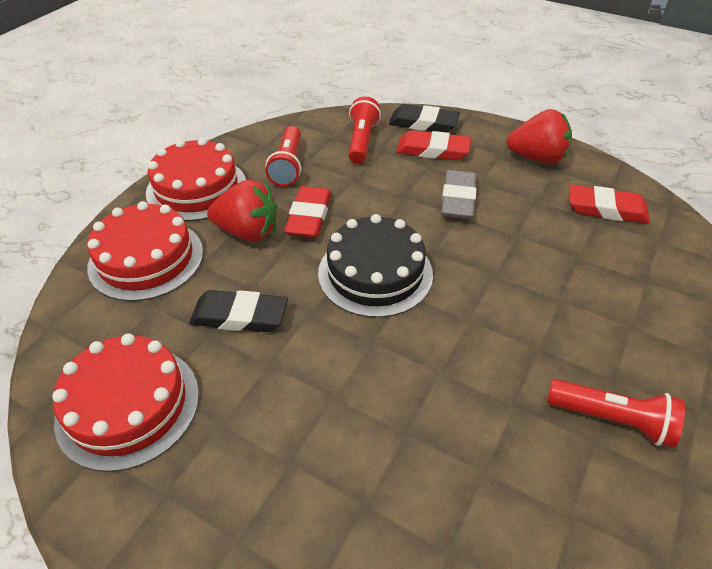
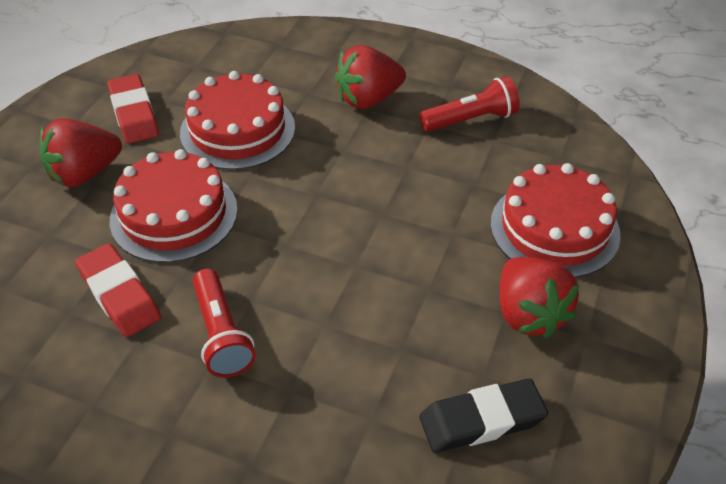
black cake: [318,214,433,318] = 1 -> none = 0
black eraser: [189,290,288,332] [388,104,460,133] = 2 -> [420,378,548,453] = 1
grey eraser: [441,170,476,219] = 1 -> none = 0
red eraser: [284,186,332,238] [396,130,471,160] [569,185,650,224] = 3 -> [75,243,161,337] [107,74,159,144] = 2
red flashlight: [266,126,301,187] [348,96,381,164] [547,379,685,448] = 3 -> [193,269,256,378] [420,76,520,132] = 2
red strawberry: [207,179,277,242] [506,109,572,164] = 2 -> [40,118,122,187] [335,45,406,109] [499,257,579,338] = 3

